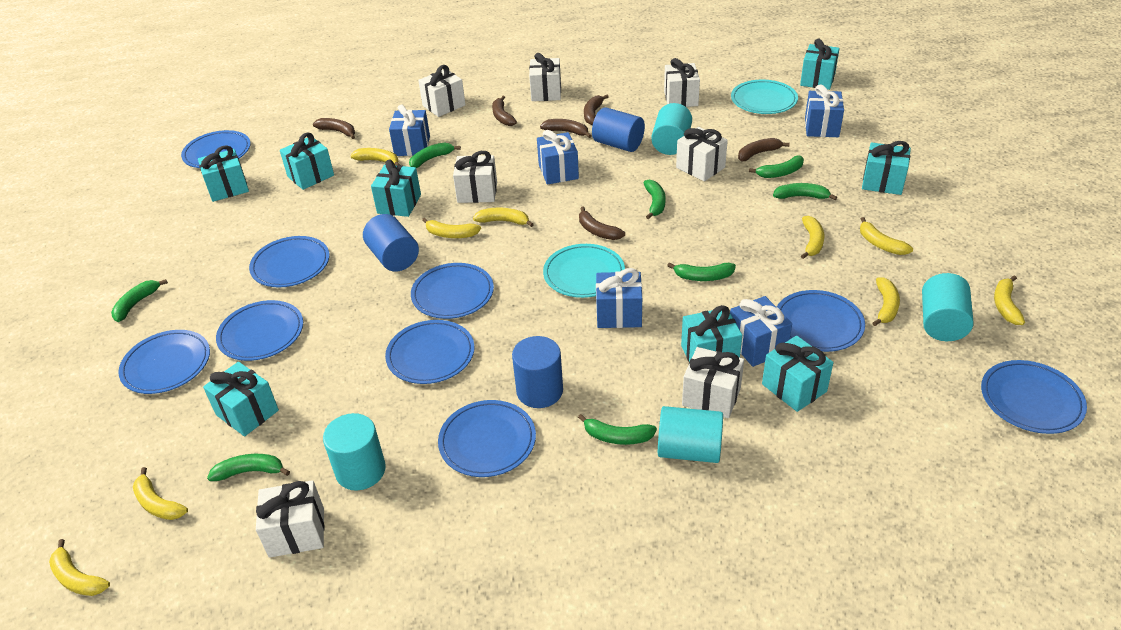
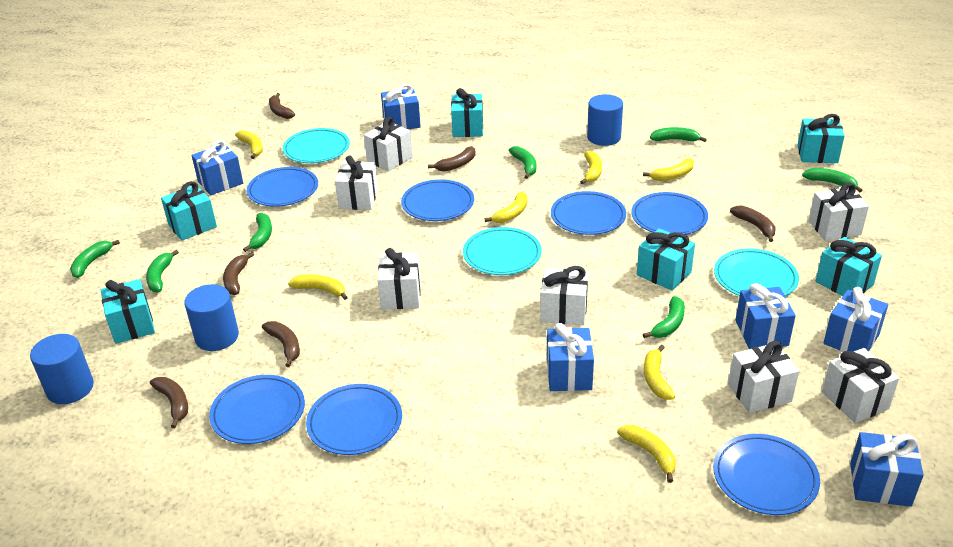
blue gift: [389,104,430,156] [537,130,579,185] [596,268,642,328] [730,296,792,367] [805,85,844,137] = 5 -> [191,140,243,195] [381,84,421,129] [547,323,594,391] [736,283,796,349] [823,287,888,352] [850,432,924,507] = 6
blue plate: [118,330,210,394] [181,130,251,168] [216,300,303,361] [249,236,329,287] [385,320,474,384] [411,263,494,319] [438,400,536,477] [777,290,865,352] [981,360,1087,434] = 9 -> [209,375,305,444] [247,167,318,207] [306,384,402,455] [401,179,474,221] [551,191,626,235] [632,192,708,235] [713,434,820,515] = 7
green banana: [111,279,168,322] [207,454,290,481] [409,142,461,168] [578,414,657,445] [643,180,666,219] [667,262,736,281] [749,156,804,178] [773,183,837,200] = 8 -> [70,240,120,278] [146,250,179,293] [243,213,272,252] [509,146,536,179] [643,296,685,338] [650,127,707,142] [802,168,863,192] = 7
turquoise cylinder: [323,413,386,490] [651,103,692,155] [658,406,723,463] [922,273,973,341] = 4 -> none = 0
turquoise gift: [198,145,249,202] [203,362,279,437] [280,133,334,190] [371,159,421,217] [681,305,742,362] [762,336,834,412] [800,39,840,90] [862,141,911,195] = 8 -> [101,279,155,344] [161,181,217,241] [451,88,483,137] [637,229,695,291] [797,114,844,163] [816,237,882,296] = 6
turquoise plate: [543,244,625,298] [731,80,798,114] = 2 -> [283,128,350,163] [463,227,542,275] [714,248,799,296] = 3
yellow banana: [49,539,110,596] [133,467,188,520] [350,148,400,166] [422,218,481,238] [473,208,534,227] [801,216,824,259] [860,217,913,255] [872,277,900,326] [994,275,1025,325] = 9 -> [235,130,263,159] [288,274,348,300] [485,192,527,223] [580,151,602,184] [617,425,676,483] [643,158,694,181] [644,345,675,400] = 7

